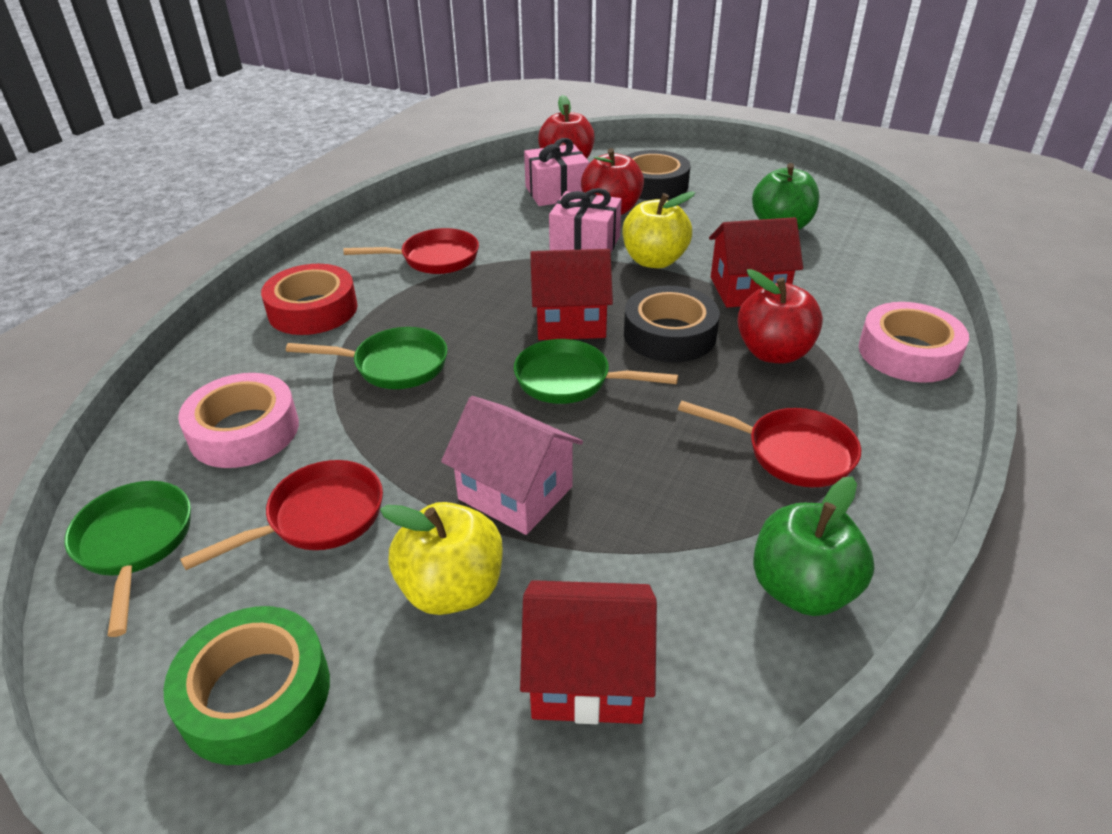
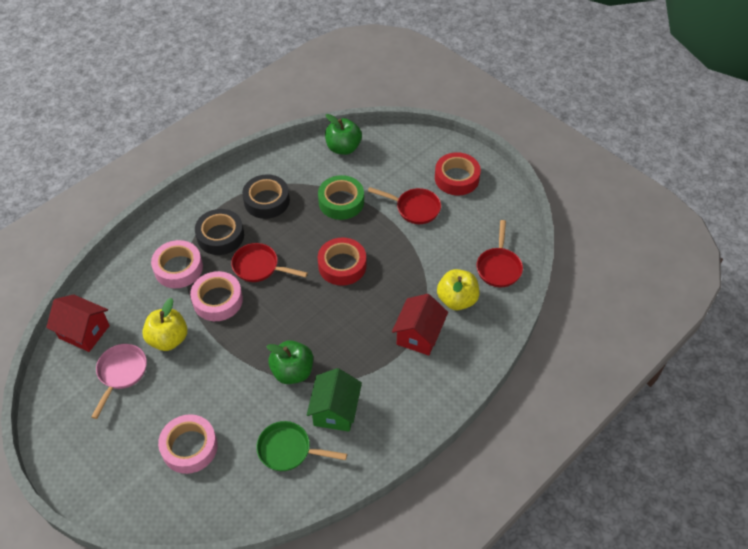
green house: none = 0 -> [307,368,362,432] = 1
green pan: [64,481,191,637] [286,327,448,389] [514,339,678,404] = 3 -> [256,421,347,471] = 1
pink gift: [524,138,589,206] [549,188,622,252] = 2 -> none = 0
pink house: [441,396,583,535] = 1 -> none = 0
pink pan: none = 0 -> [91,344,147,419] = 1
pink tape: [178,373,299,468] [859,302,969,383] = 2 -> [151,240,203,288] [158,414,218,474] [190,271,243,321] = 3
red apple: [538,95,595,159] [581,148,644,215] [737,269,823,364] = 3 -> none = 0
red house: [520,580,657,724] [530,249,613,340] [709,217,803,308] = 3 -> [46,294,110,352] [392,294,448,356] = 2
red tape: [261,264,358,335] = 1 -> [318,237,366,286] [435,152,481,195] = 2

